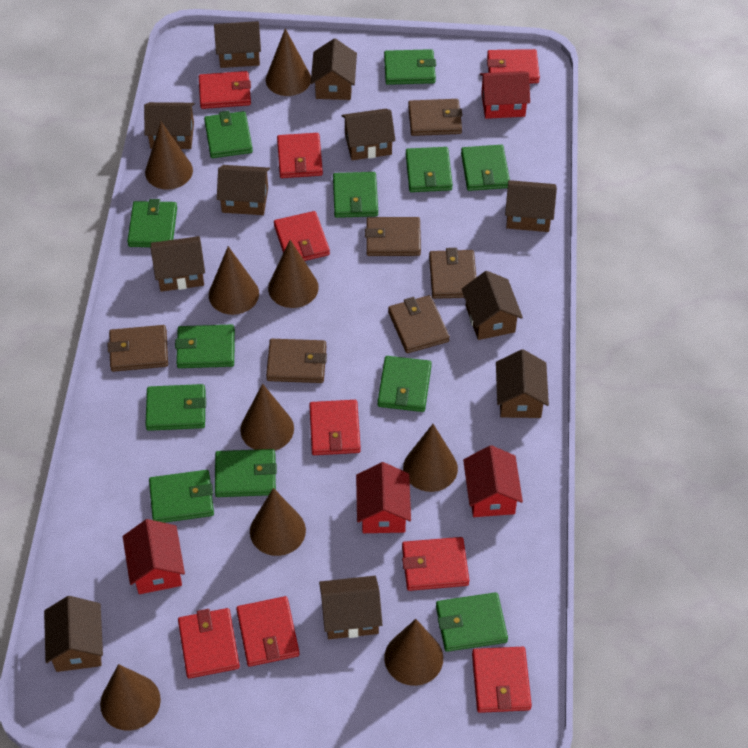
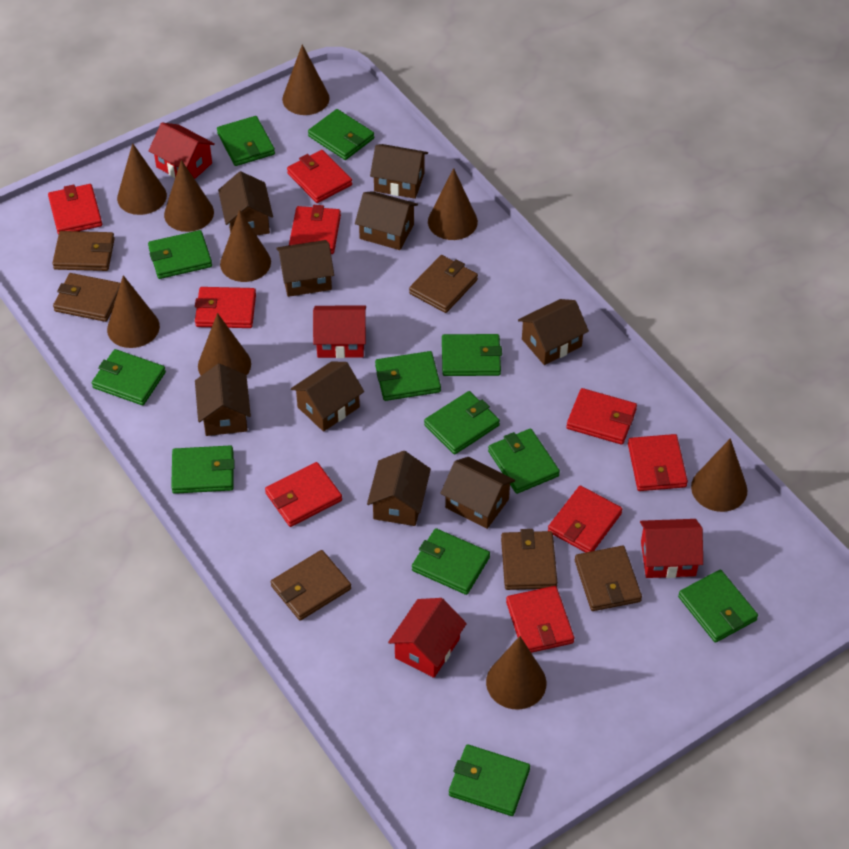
brown house: [44,596,103,672] [144,102,195,149] [151,236,205,292] [214,21,261,68] [217,165,270,215] [311,38,357,100] [319,576,382,639] [341,109,396,160] [462,271,523,340] [496,349,549,418] [505,180,557,232] = 11 -> [195,363,251,436] [218,171,273,235] [276,240,334,297] [291,361,364,432] [355,191,418,250] [367,451,431,526] [370,144,428,199] [440,457,515,529] [518,299,589,365] = 9

